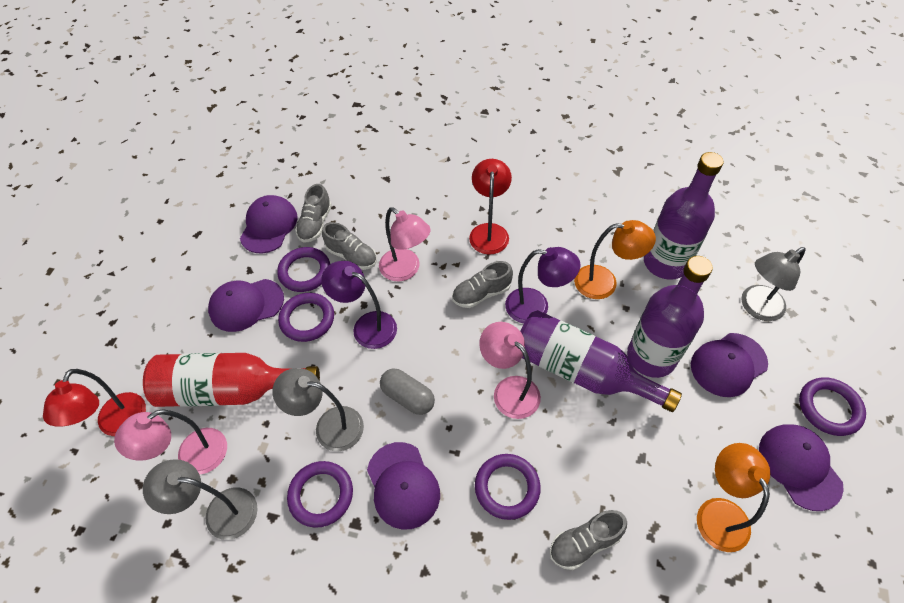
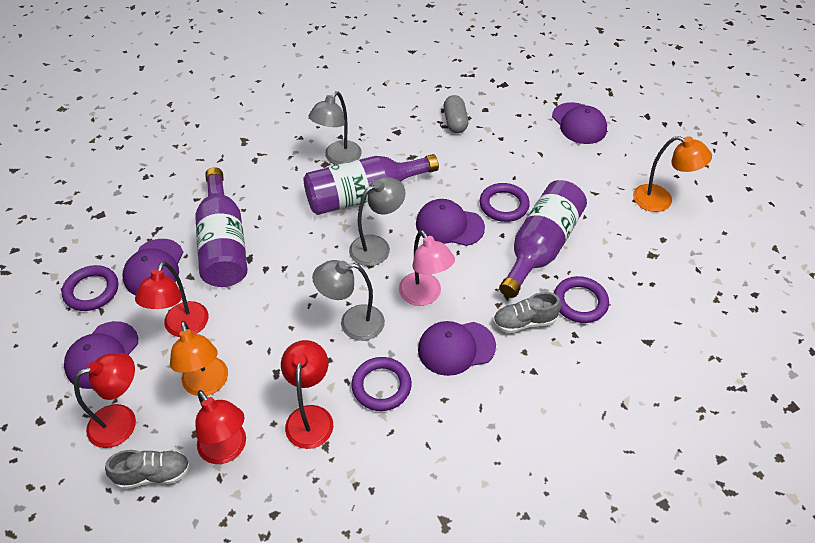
grey shoe: [295,184,332,243] [322,222,377,270] [452,261,513,308] [550,510,627,570] = 4 -> [105,450,190,489] [493,292,561,333] = 2
pink lamp: [114,409,227,474] [379,207,431,282] [479,322,541,419] = 3 -> [399,230,455,306] = 1
purple lamp: [321,261,397,349] [505,247,581,323] = 2 -> none = 0
purple ring: [277,247,330,292] [278,293,334,342] [287,461,353,528] [475,454,541,520] [799,377,866,436] = 5 -> [62,265,118,311] [351,357,412,411] [480,183,530,222] [554,276,609,323] = 4
red bottle: [143,353,320,407] = 1 -> none = 0
red lamp: [43,369,146,436] [469,159,512,255] = 2 -> [74,353,136,448] [135,261,208,337] [195,390,246,464] [281,340,333,449] = 4

